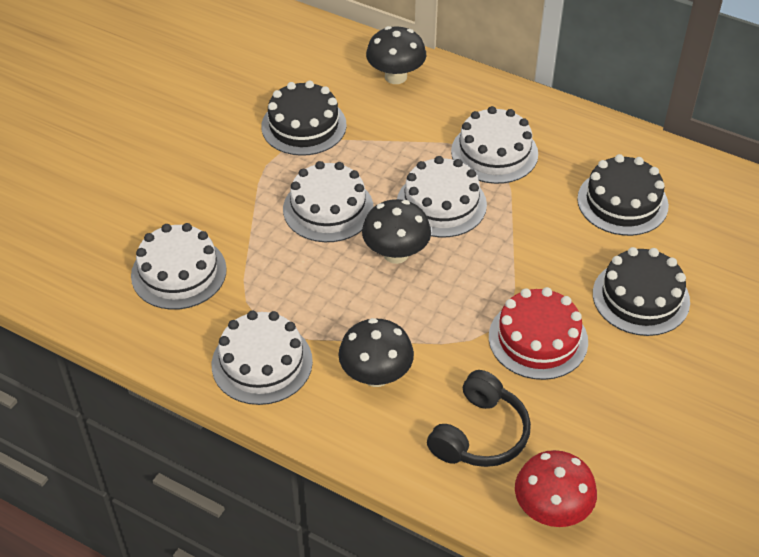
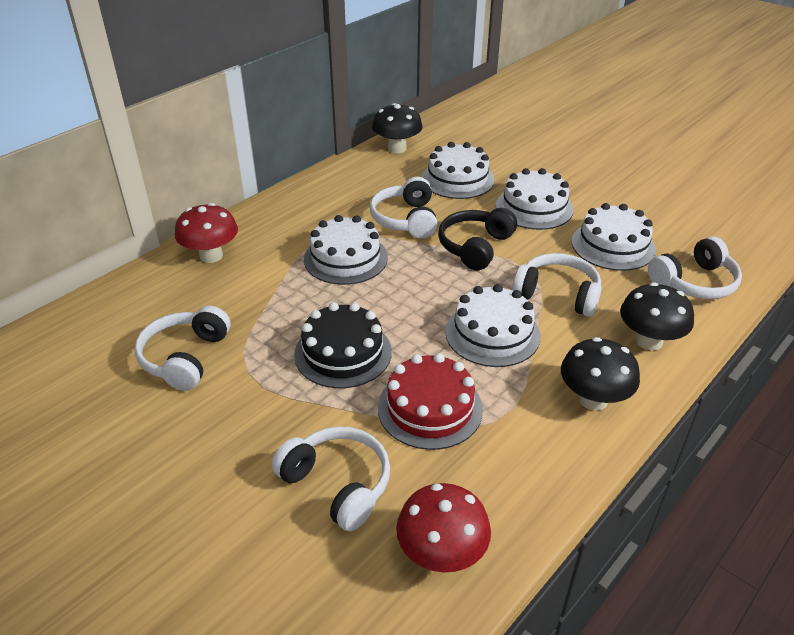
black cake: [261,81,347,156] [577,154,669,236] [593,247,690,336] = 3 -> [294,302,392,388] = 1
red mushroom: [515,450,597,527] = 1 -> [175,203,238,263] [396,483,491,572] = 2
white headphones: none = 0 -> [135,306,231,391] [272,426,390,532] [370,177,437,238] [512,253,602,317] [648,236,742,299] = 5

